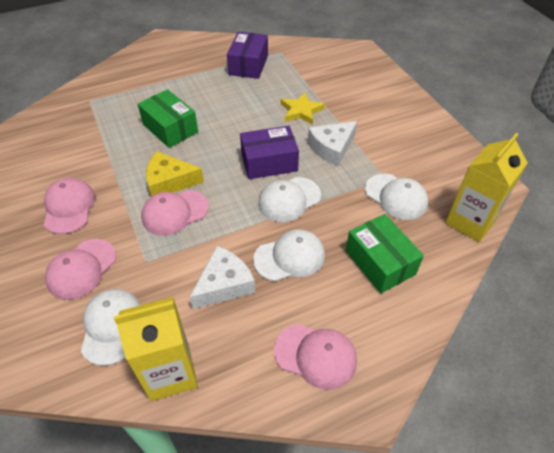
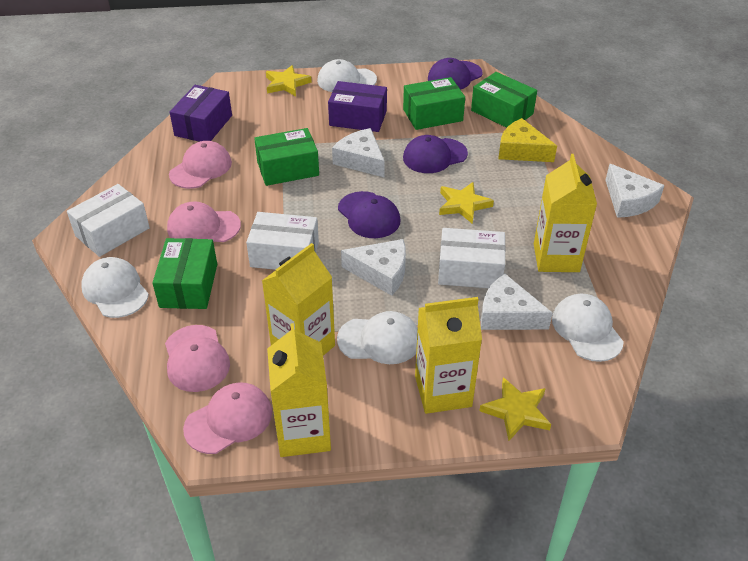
green box: [138,89,198,148] [346,214,424,294] = 2 -> [152,238,217,309] [254,128,319,186] [403,77,465,130] [471,72,537,128] = 4
purple cap: none = 0 -> [338,191,401,238] [403,135,468,173] [428,58,483,90] = 3
white box: none = 0 -> [67,184,150,257] [246,212,319,270] [438,228,506,288] = 3
white cheese: [190,246,255,309] [308,121,357,166] = 2 -> [332,128,385,177] [341,239,406,296] [481,274,553,330] [605,164,664,218] = 4
yellow carton: [114,297,198,401] [445,133,528,242] = 2 -> [262,243,335,356] [267,323,331,457] [415,297,482,414] [534,154,597,272] = 4
yellow star: [281,92,325,125] = 1 -> [266,65,312,96] [439,182,494,224] [480,377,551,441] = 3

